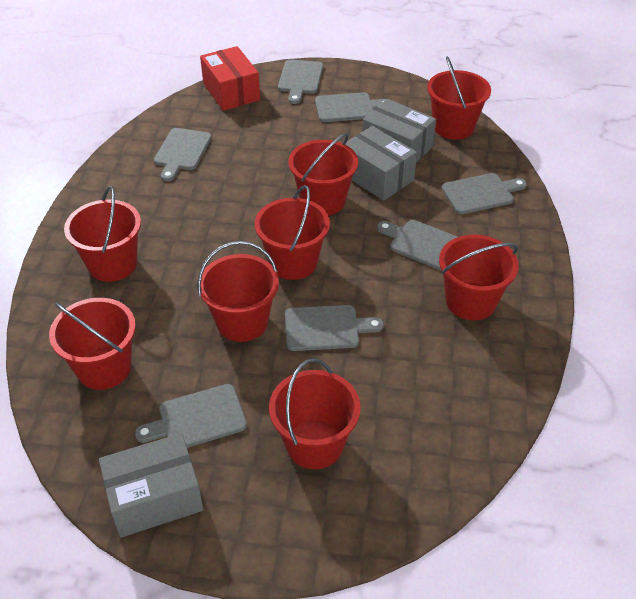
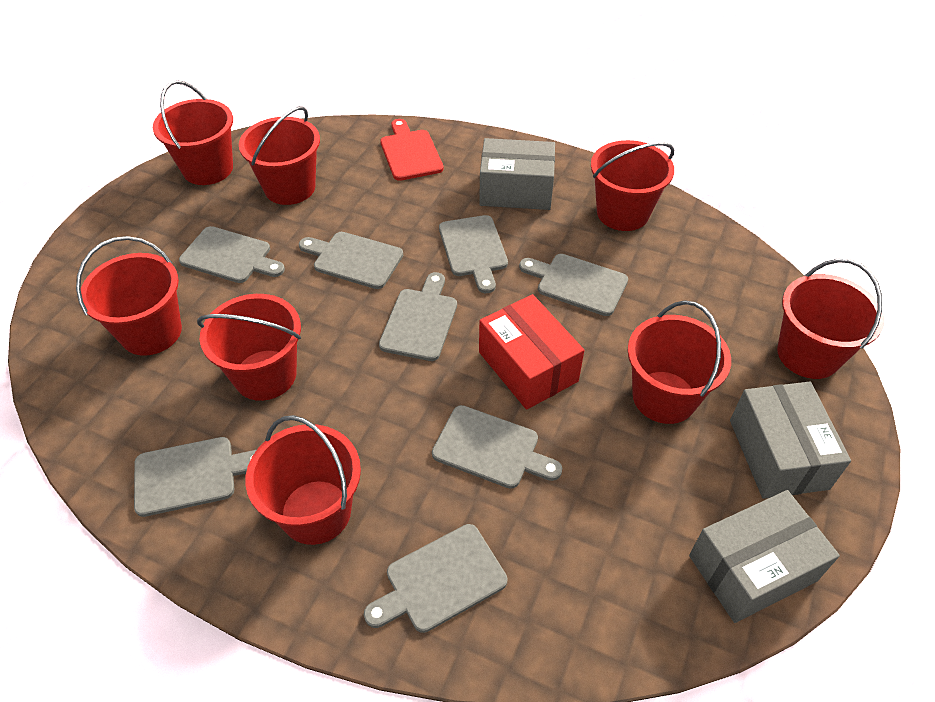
grey cutting board: [135,384,247,448] [154,128,212,182] [278,60,323,104] [285,305,384,351] [315,92,386,122] [377,220,457,271] [442,173,527,214] = 7 -> [134,437,256,517] [179,226,285,283] [299,232,403,289] [364,524,507,633] [379,272,457,361] [432,405,562,489] [439,215,508,293] [519,254,628,316] = 8
red cutting board: none = 0 -> [380,119,444,181] = 1

